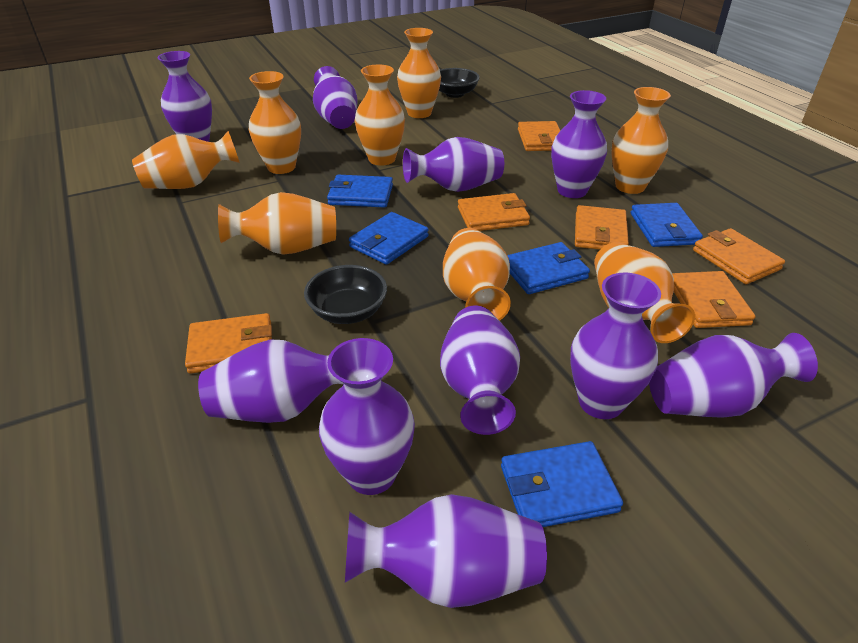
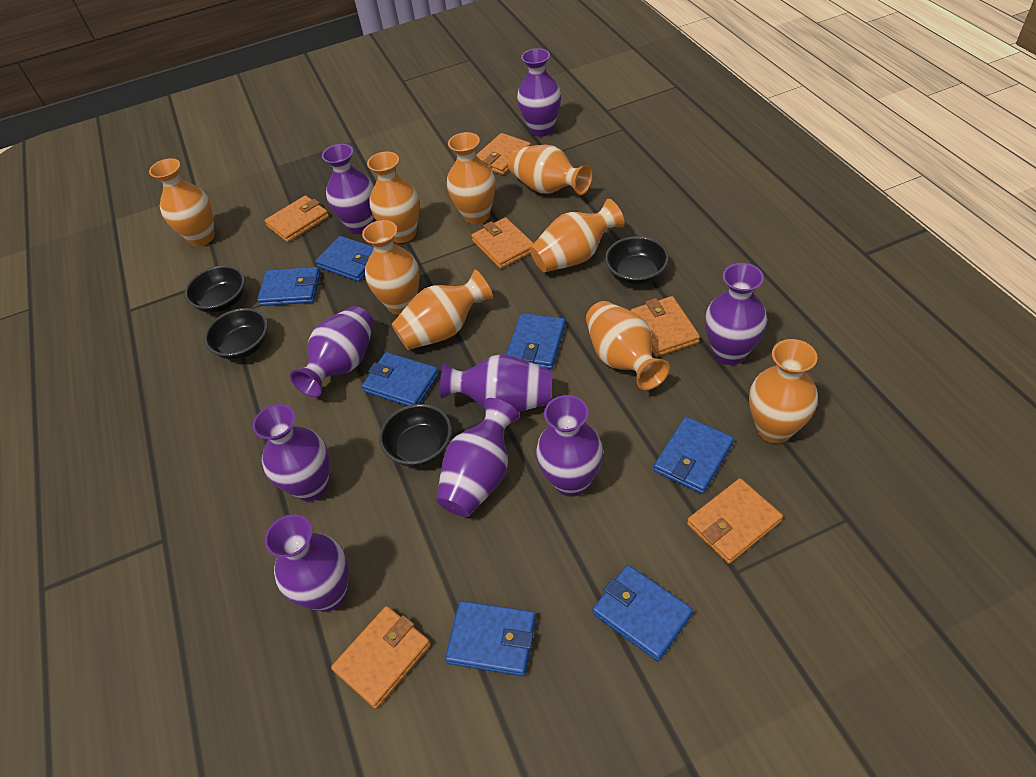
black bowl: [304,265,387,324] [439,68,480,98] = 2 -> [185,265,245,313] [204,308,268,360] [379,404,452,467] [605,236,669,285] = 4
blue wallet: [327,175,393,208] [349,212,429,265] [501,441,623,527] [507,242,590,294] [631,203,703,247] = 5 -> [257,267,320,306] [315,236,374,282] [362,352,439,406] [445,601,536,676] [506,313,566,370] [592,565,693,661] [653,417,734,494] = 7
orange vase: [132,131,240,189] [218,192,336,255] [249,71,301,174] [355,65,405,166] [397,28,441,118] [443,228,511,321] [594,242,695,343] [611,87,671,194] = 8 -> [149,158,215,246] [362,220,419,315] [367,151,420,243] [392,270,493,350] [447,132,496,224] [508,145,593,195] [530,199,625,272] [586,301,670,390] [749,339,818,443] = 9
purple vase: [158,51,212,142] [198,340,343,423] [313,66,358,129] [319,338,415,495] [345,494,547,608] [403,137,504,192] [440,306,520,435] [551,90,607,198] [570,272,661,419] [649,333,818,417] = 10 -> [253,404,330,501] [265,514,349,612] [290,306,374,397] [322,144,374,234] [436,398,520,517] [440,354,553,412] [517,48,561,137] [536,395,603,497] [705,263,767,365] = 9

